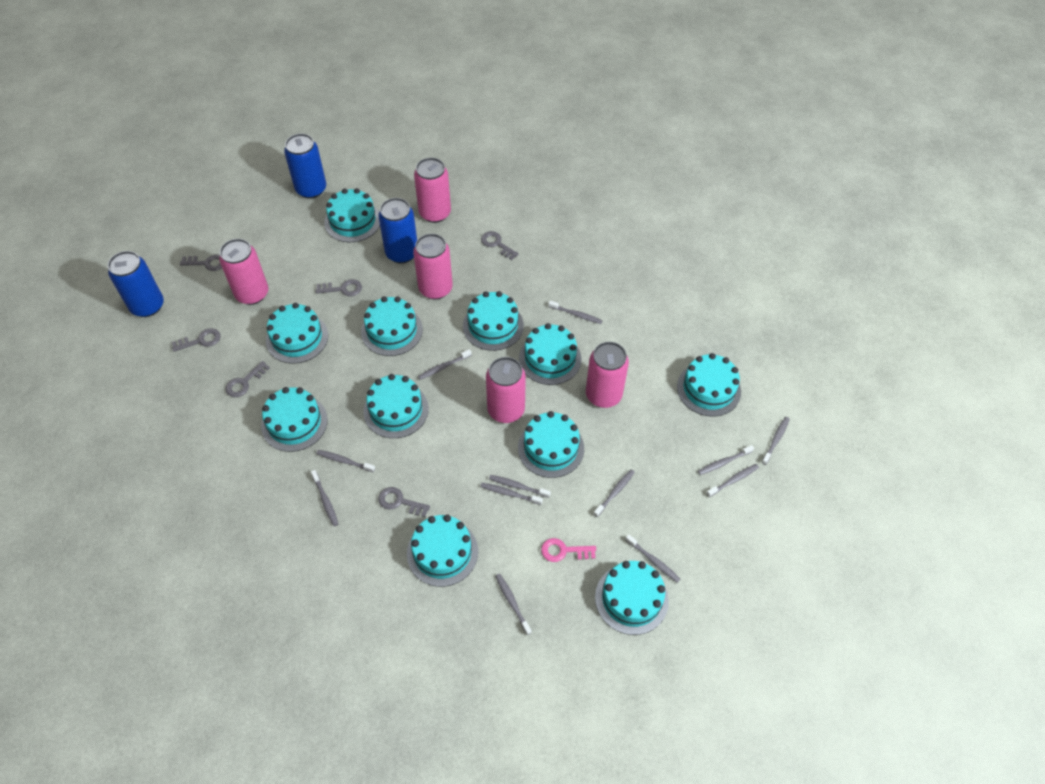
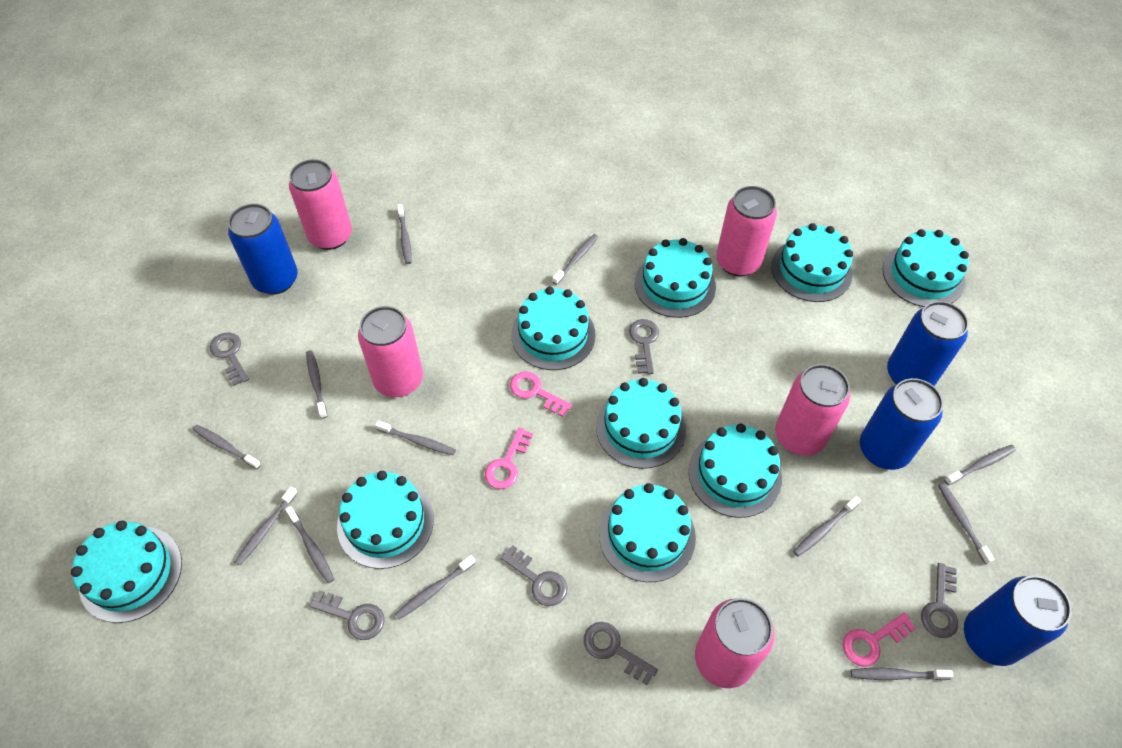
blue can: [108,251,164,317] [284,134,326,199] [378,198,417,263] = 3 -> [228,204,298,294] [860,378,943,470] [887,301,969,386] [964,576,1072,666] = 4
pink key: [541,538,596,562] = 1 -> [485,427,533,489] [510,371,572,417] [843,613,916,667] = 3
turquoise cake: [261,387,328,452] [266,303,328,364] [324,188,380,242] [361,296,423,356] [363,374,429,438] [407,515,478,587] [463,291,524,351] [518,411,584,478] [519,323,581,385] [595,561,669,635] [677,353,741,416] = 11 -> [71,521,182,623] [337,471,434,569] [511,287,596,370] [596,378,686,469] [599,483,696,582] [635,238,716,318] [688,423,782,518] [771,223,853,302] [883,229,969,307] = 9

